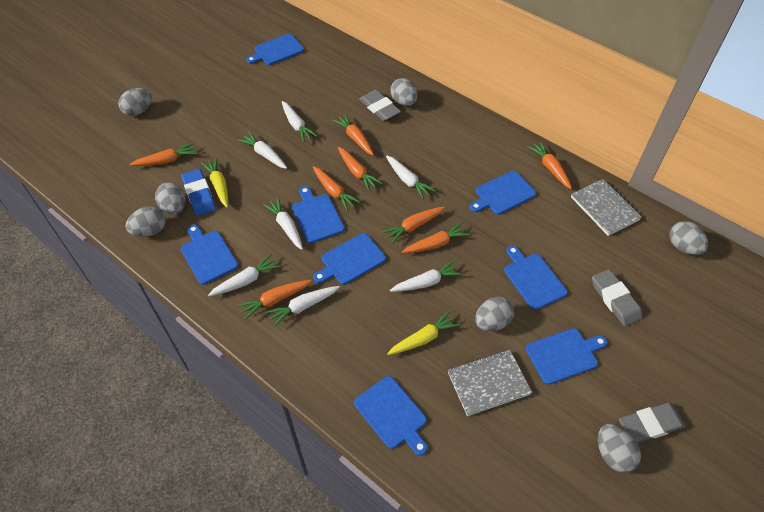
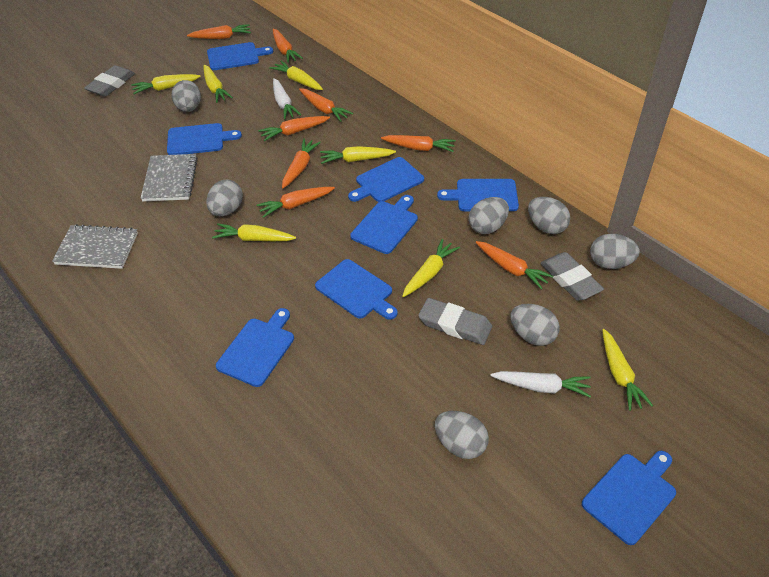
blue eraser: [181,169,216,216] = 1 -> none = 0
white carrot: [208,254,280,296] [238,131,287,169] [263,198,303,250] [266,286,340,327] [282,101,317,142] [386,155,435,199] [390,260,463,292] = 7 -> [273,78,301,119] [490,371,591,398] = 2
yellow carrot: [201,158,228,208] [387,311,460,355] = 2 -> [131,74,201,94] [204,65,233,103] [212,223,296,241] [269,61,323,90] [320,146,396,164] [402,239,460,297] [602,329,653,411] = 7

